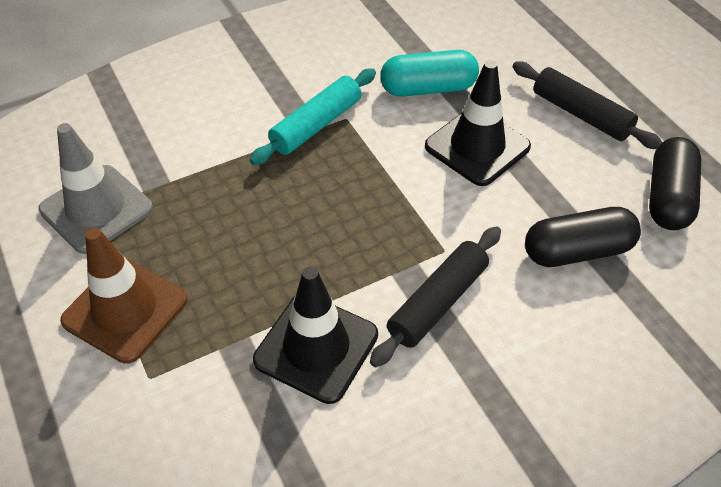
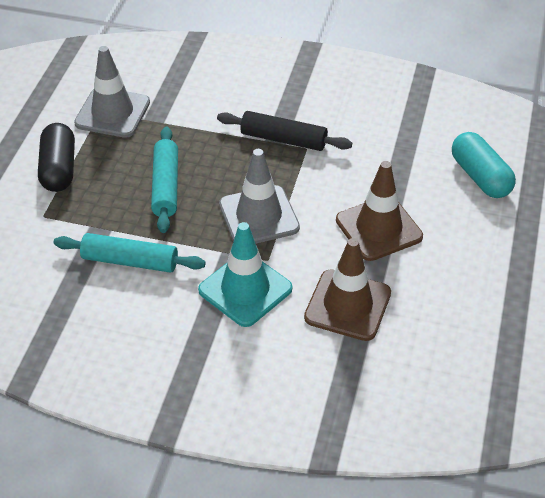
black capsule: [525,207,641,267] [649,137,701,230] = 2 -> [38,123,75,192] = 1
black rolling pin: [370,226,501,367] [513,61,662,149] = 2 -> [217,111,352,151] = 1
black traffic cone: [253,267,378,404] [425,60,531,186] = 2 -> none = 0
brown traffic cone: [60,228,188,364] = 1 -> [304,238,391,341] [336,161,423,261] = 2
grey traffic cone: [38,123,153,254] = 1 -> [74,46,150,138] [219,149,300,244] = 2
turquoise rolling pin: [250,68,376,165] = 1 -> [54,233,206,273] [151,126,178,233] = 2
turquoise traffic cone: none = 0 -> [198,222,292,327] = 1

